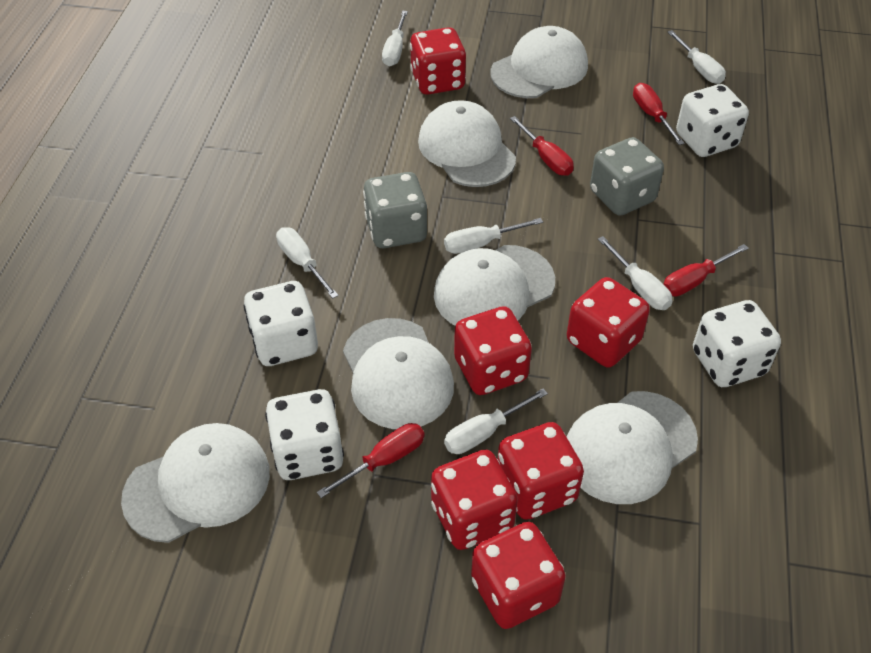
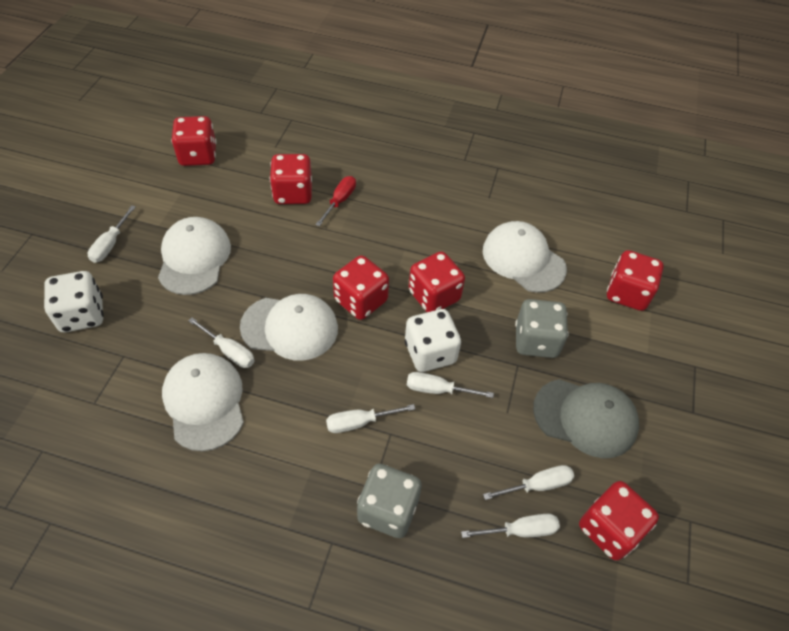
grey cap: none = 0 -> [533,379,639,458] = 1
red screwdriver: [317,423,425,498] [510,116,574,176] [633,83,684,145] [664,244,749,296] = 4 -> [315,176,356,226] = 1
white cap: [121,423,270,543] [343,318,454,429] [418,100,516,187] [434,245,555,326] [491,26,588,98] [567,391,698,504] = 6 -> [158,217,231,295] [162,353,244,451] [240,294,338,361] [483,221,567,293] = 4
white dice: [243,281,318,366] [265,389,344,480] [676,84,749,157] [693,300,781,387] = 4 -> [44,271,104,332] [405,309,461,372] = 2

